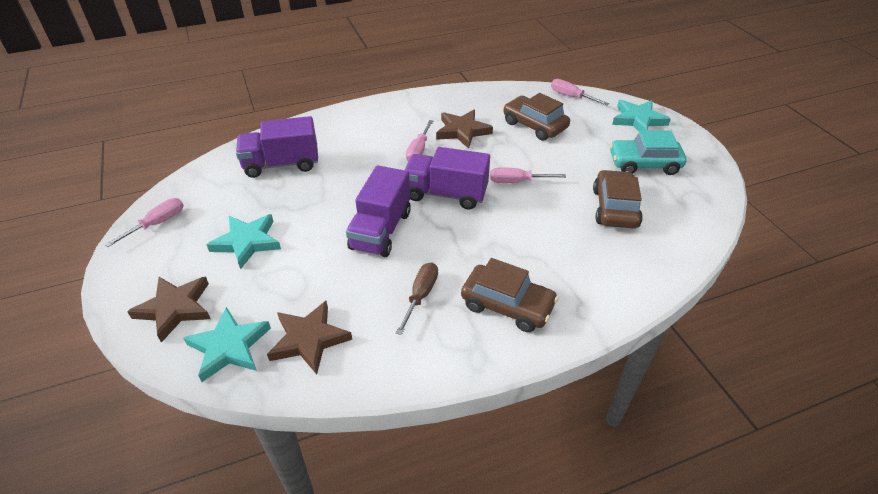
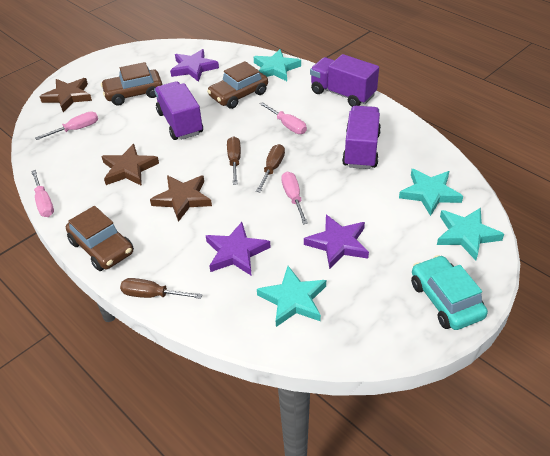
brown screwdriver: [396,262,438,335] = 1 -> [120,278,202,299] [227,136,241,185] [256,144,285,192] = 3
purple star: none = 0 -> [170,49,219,82] [206,222,271,276] [304,215,369,269] = 3
turquoise star: [183,307,271,382] [206,214,281,269] [612,100,671,131] = 3 -> [254,49,301,81] [257,266,326,327] [399,169,463,216] [437,208,504,260] = 4

